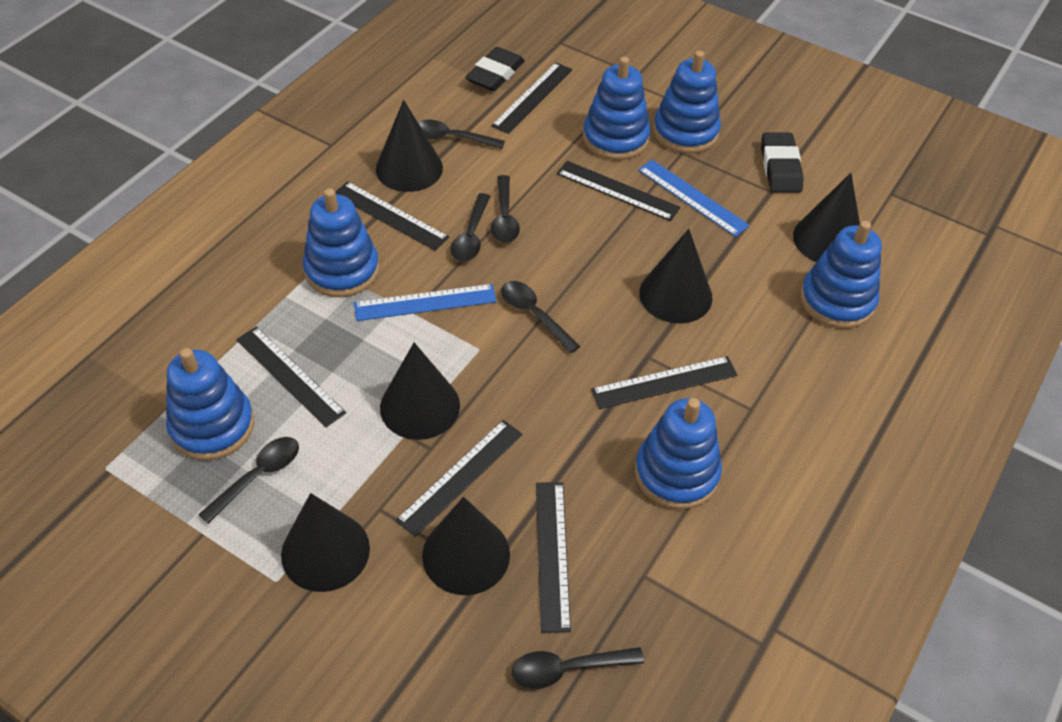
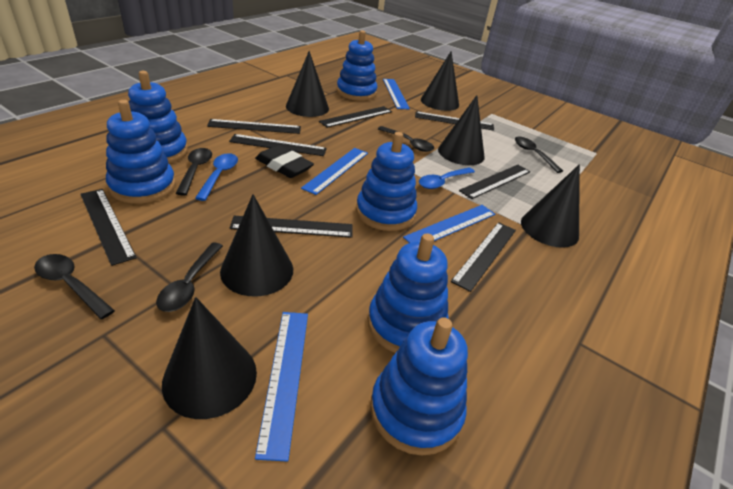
black eraser: [465,47,525,91] [761,133,804,192] = 2 -> [255,145,314,178] = 1
black ruler: [236,326,346,427] [335,181,449,251] [395,420,523,537] [491,62,572,134] [536,482,571,633] [557,161,680,221] [591,356,737,409] = 7 -> [80,189,136,266] [207,119,301,134] [229,134,327,156] [230,216,353,238] [319,106,392,128] [415,111,494,131] [451,222,516,292] [459,165,530,199] = 8
black spoon: [198,437,299,524] [418,120,505,149] [451,193,490,262] [491,175,520,243] [501,281,580,353] [512,647,644,689] = 6 -> [34,254,115,319] [156,243,223,312] [176,148,212,196] [378,126,434,152] [515,137,563,173] = 5
blue ruler: [354,284,497,321] [638,160,750,237] = 2 -> [255,312,308,462] [301,148,368,195] [383,79,410,109] [403,205,495,243] = 4
blue spoon: none = 0 -> [195,153,238,201] [419,167,475,189] = 2

